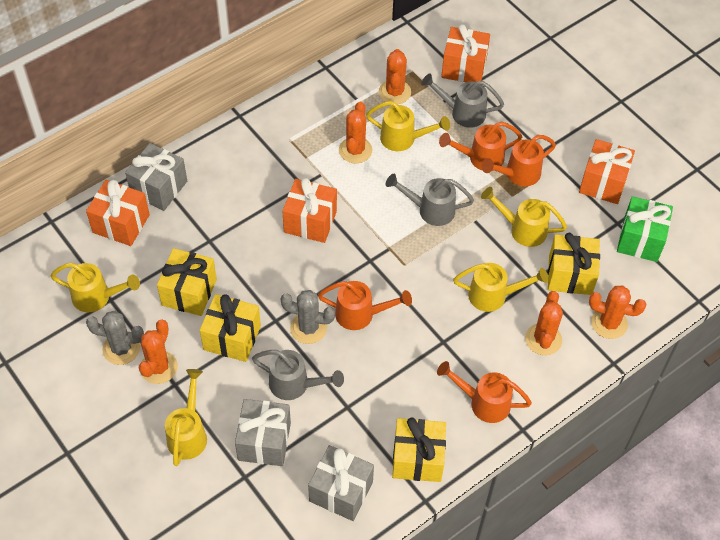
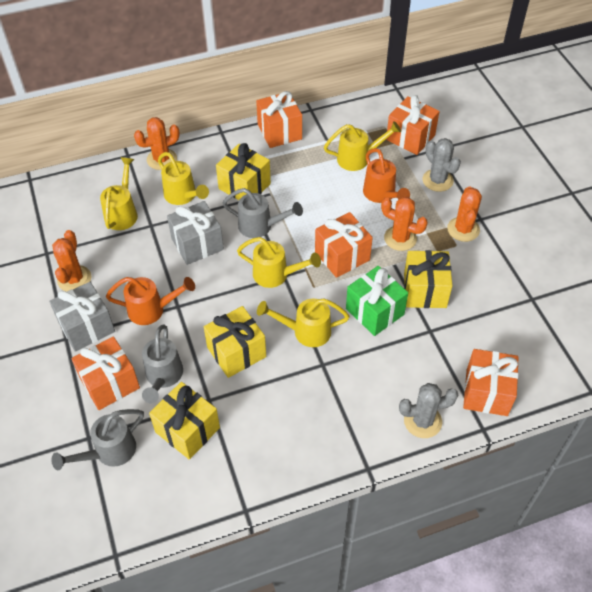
grey gift: [125,143,187,211] [235,399,291,466] [308,445,374,521] = 3 -> [49,282,115,352] [167,201,224,265] = 2
orange cactus: [139,320,178,384] [339,102,372,164] [379,49,411,104] [525,291,563,355] [589,285,646,339] = 5 -> [52,230,91,292] [134,117,180,170] [381,197,428,251] [447,186,482,242] = 4
orange gift: [86,180,150,246] [282,178,337,243] [441,24,490,82] [579,139,635,204] = 4 -> [71,336,140,410] [256,91,302,148] [315,212,373,278] [386,95,440,155] [463,349,519,416] = 5
orange watering can: [318,281,412,330] [437,361,532,423] [439,122,522,171] [481,135,556,186] = 4 -> [106,277,195,325] [363,148,410,203] = 2

